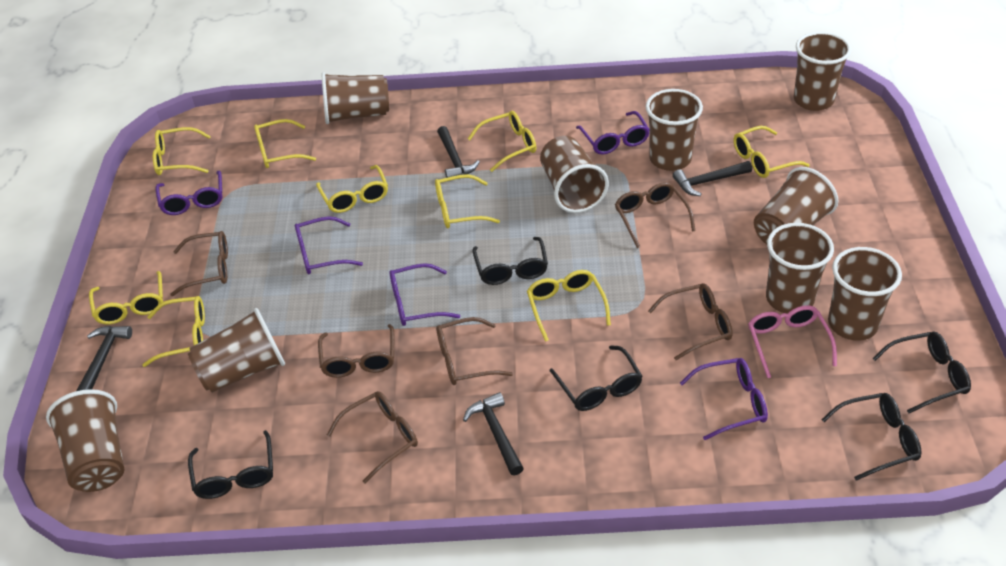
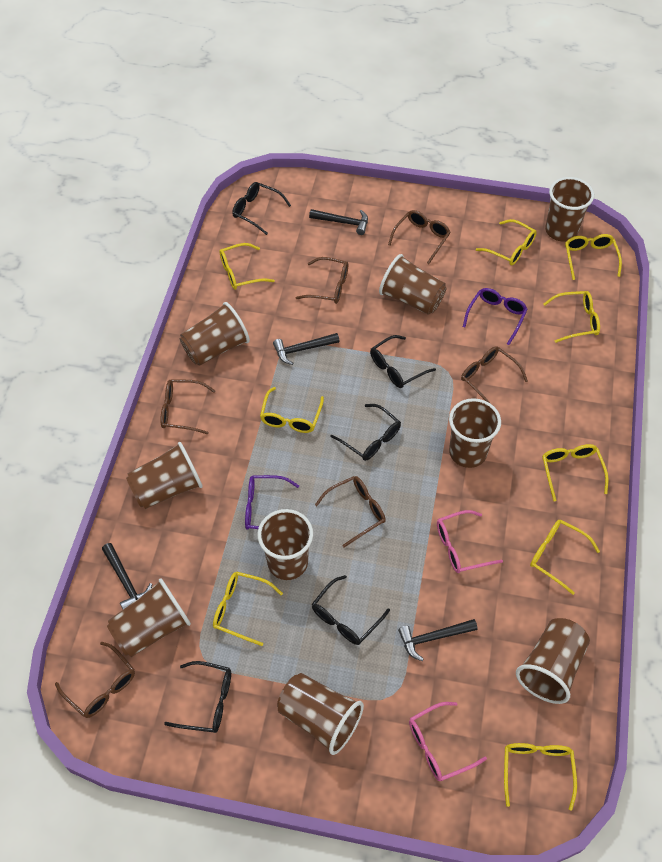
pink glasses: [748,305,837,378] = 1 -> [409,702,487,781] [437,510,503,573] = 2
purple glasses: [156,171,223,215] [295,216,363,274] [389,263,460,326] [576,111,650,155] [680,358,768,440] = 5 -> [245,475,299,530] [463,288,528,345] = 2

